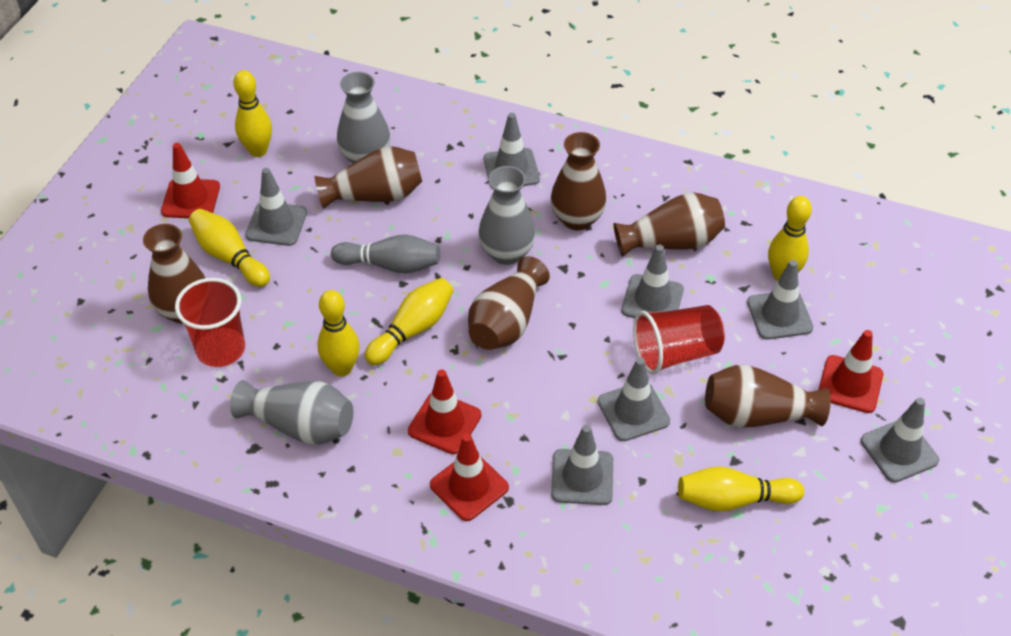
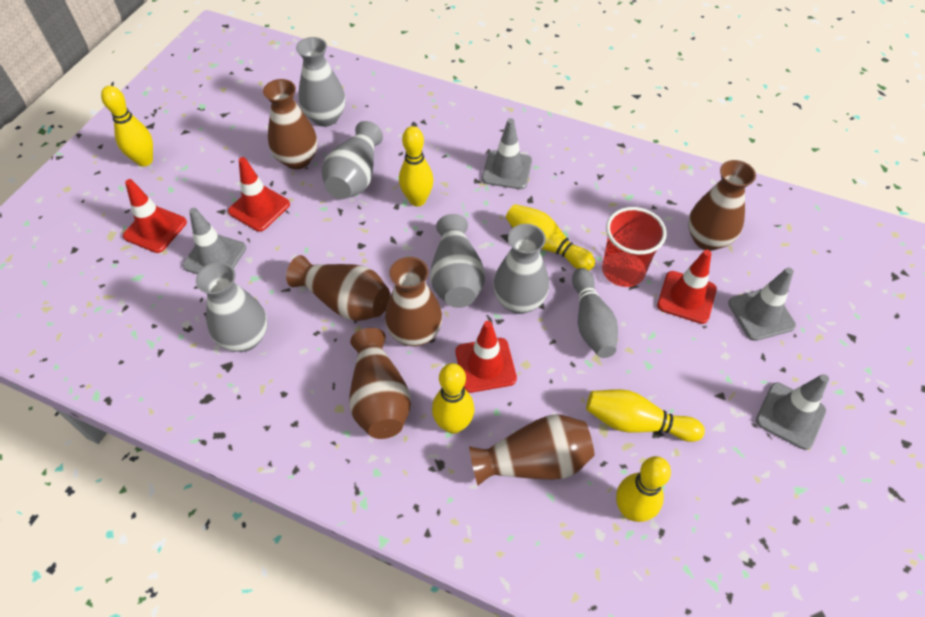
grey traffic cone: [245,168,307,246] [484,113,540,188] [551,425,613,505] [598,358,670,441] [621,245,684,318] [747,260,813,340] [861,398,939,483] = 7 -> [182,208,246,274] [482,118,532,189] [728,267,796,341] [756,374,829,450] = 4
grey vase: [230,380,354,445] [337,72,391,164] [479,166,536,265] = 3 -> [196,262,267,352] [296,37,346,127] [322,121,383,199] [430,214,485,308] [493,224,549,314] = 5
red cup: [175,278,245,367] [633,305,725,374] = 2 -> [602,207,667,287] = 1

